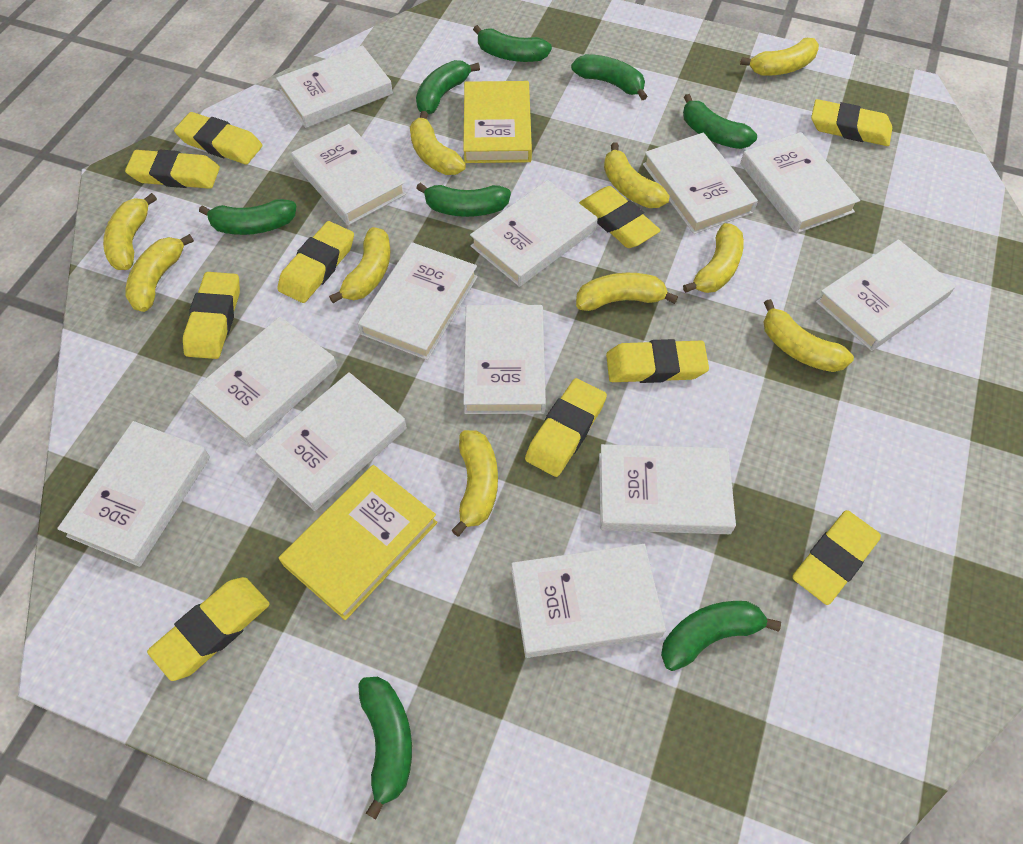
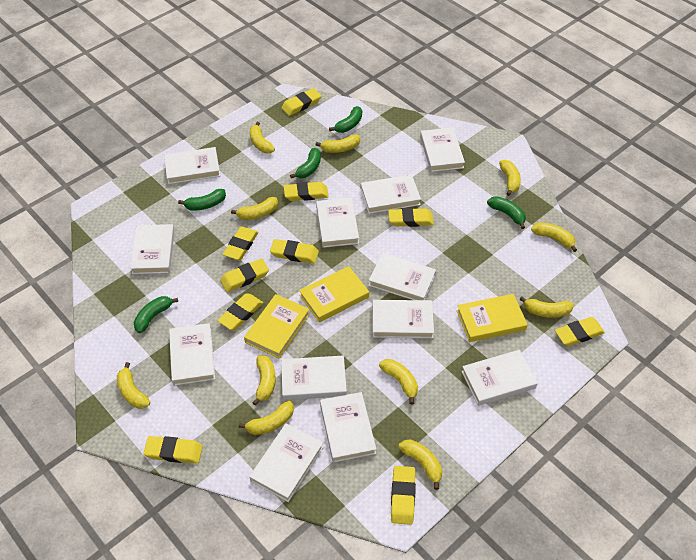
green banana: [199,199,296,235] [358,677,412,819] [416,60,480,114] [416,183,511,217] [473,25,552,62] [571,54,648,100] [661,601,781,671] [683,94,757,149] = 8 -> [134,296,178,333] [178,189,226,211] [290,148,321,178] [329,106,362,133] [487,196,526,229] = 5
white book: [57,421,210,567] [190,316,337,447] [255,372,407,511] [276,45,393,128] [291,124,406,225] [358,242,478,360] [463,305,546,414] [470,180,598,287] [511,544,666,658] [599,444,736,534] [643,133,758,234] [740,132,860,234] [816,239,956,351] = 13 -> [130,224,175,274] [164,147,220,184] [169,323,215,386] [249,423,323,502] [281,356,347,400] [316,198,359,248] [320,392,376,463] [360,175,421,214] [369,253,436,300] [373,300,434,338] [420,128,465,172] [461,350,538,406] = 12
yellow banana: [103,193,157,270] [125,234,194,312] [329,227,390,303] [410,111,466,175] [451,430,498,537] [576,273,678,311] [604,142,670,208] [683,223,744,293] [740,38,819,75] [764,299,854,372] = 10 -> [117,362,150,409] [231,197,278,220] [239,401,294,435] [250,122,275,153] [252,355,276,405] [316,134,360,153] [379,359,418,404] [399,439,442,490] [499,160,521,196] [519,297,574,318] [531,222,577,252] = 11
yellow book: [279,465,438,620] [463,81,532,163] = 2 -> [244,294,310,358] [299,266,369,322] [457,294,528,342] = 3

